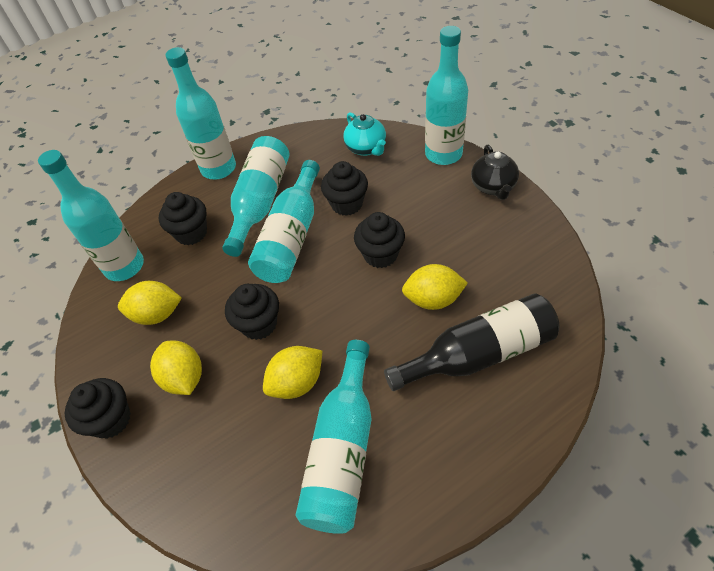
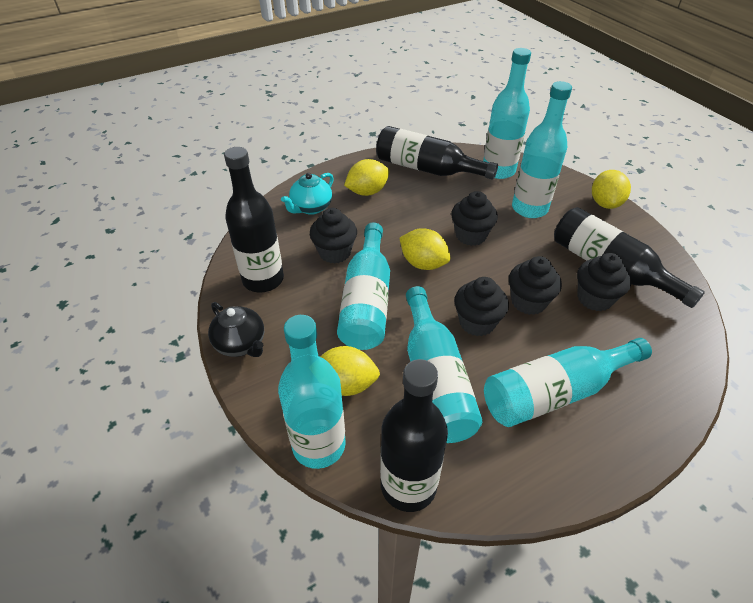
black bottle: [384,293,559,391] = 1 -> [224,147,284,292] [376,126,498,180] [380,359,448,512] [554,207,705,308] = 4

